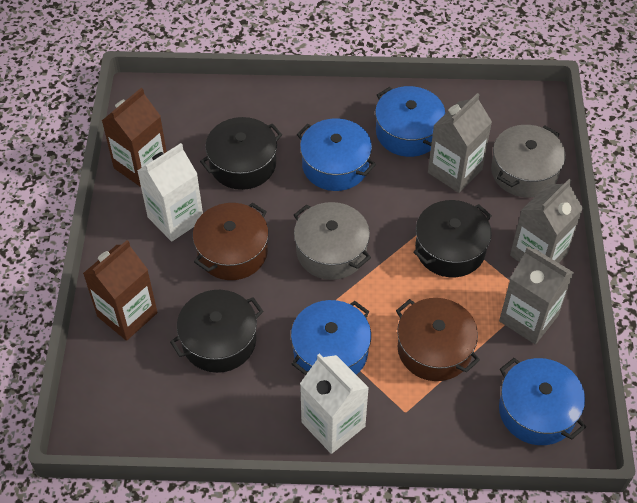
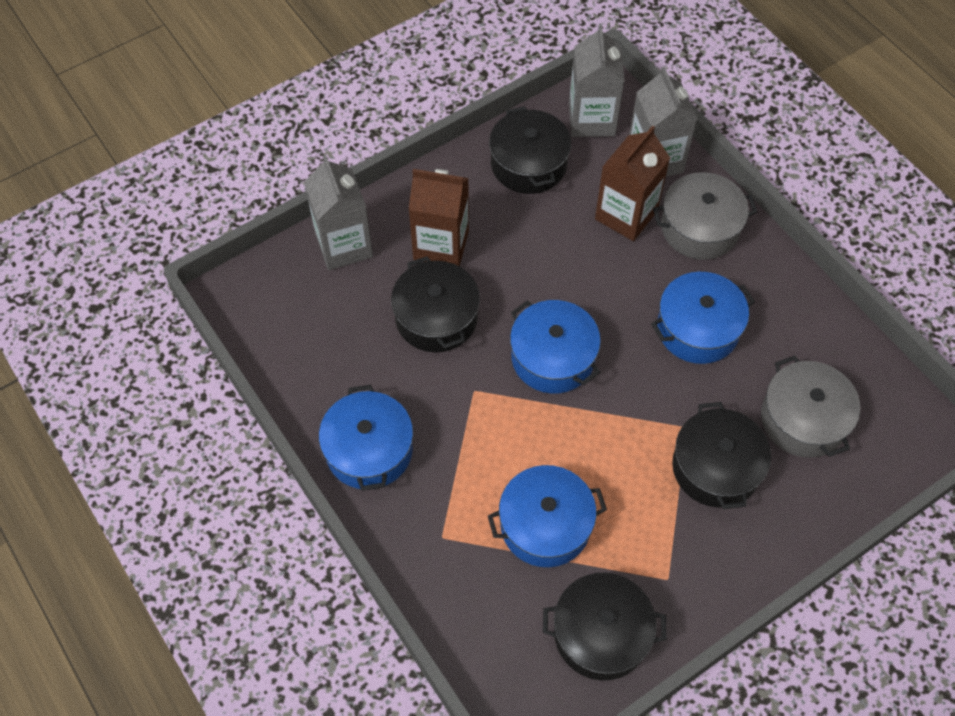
black pot: [170,290,263,373] [200,117,282,190] [413,200,492,277] = 3 -> [391,256,480,352] [489,106,571,194] [543,573,667,681] [672,402,771,509] = 4
brown pot: [193,203,268,280] [396,298,480,381] = 2 -> none = 0
white carton: [137,143,203,242] [300,353,369,454] = 2 -> none = 0

